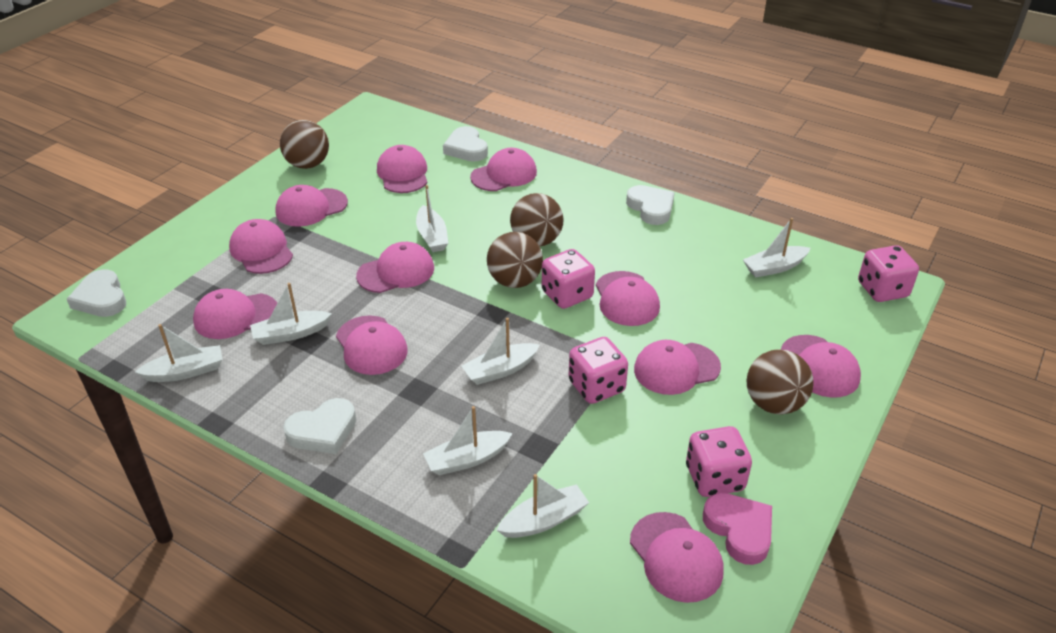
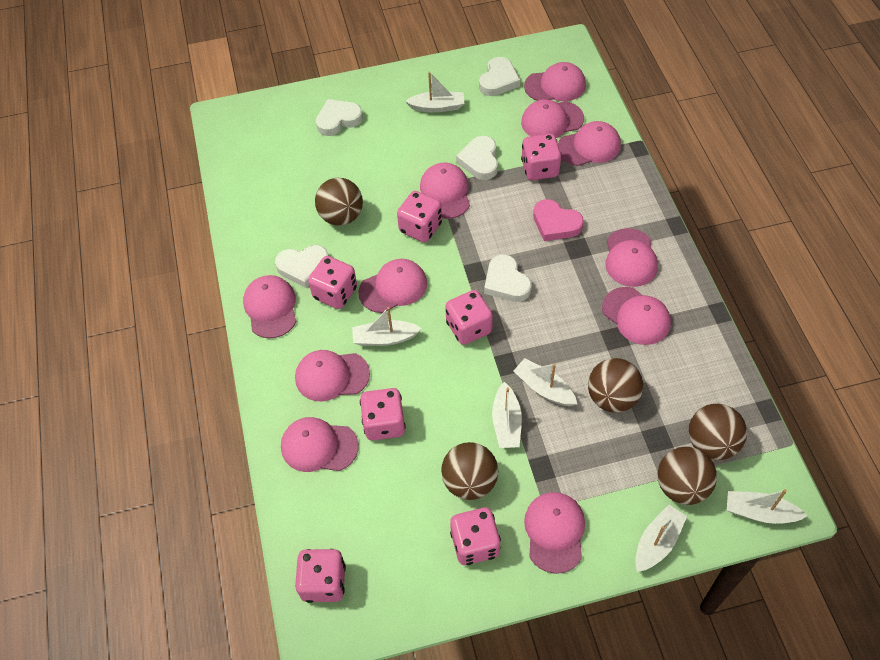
brown ball: [280,120,329,169] [487,232,543,288] [510,193,564,247] [747,349,814,414] = 4 -> [315,178,363,226] [441,442,498,500] [588,358,643,413] [657,447,717,505] [689,404,747,460] = 5
pink dice: [542,249,595,309] [569,337,628,404] [686,426,752,497] [858,245,919,302] = 4 -> [295,549,346,603] [308,256,357,309] [360,388,406,441] [397,191,442,242] [445,290,493,345] [450,508,501,565] [521,134,561,180] = 7
white boat: [135,324,223,382] [250,283,332,345] [416,185,448,252] [423,406,513,475] [462,318,540,385] [497,474,589,538] [743,218,811,278] = 7 -> [352,307,422,346] [405,72,464,113] [492,382,522,448] [513,358,577,406] [635,505,687,572] [727,489,807,524] = 6
white heart: [67,269,126,317] [283,398,356,454] [443,126,488,162] [626,185,675,225] = 4 -> [275,245,329,288] [316,99,363,136] [456,136,498,180] [479,57,520,96] [484,254,532,302] = 5

